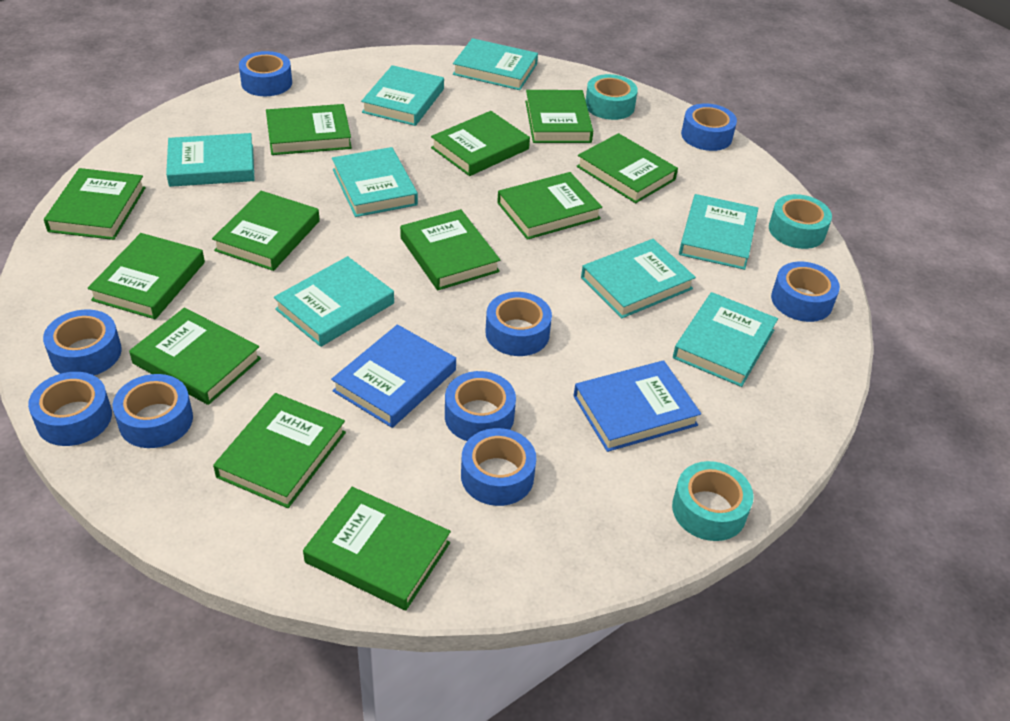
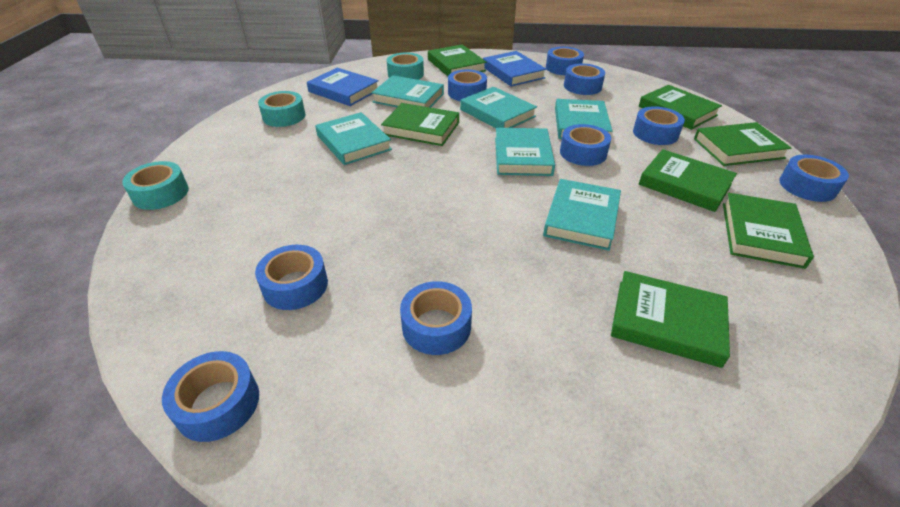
green book: [44,168,146,240] [88,233,205,319] [129,307,261,405] [212,191,320,271] [213,393,346,508] [266,104,352,155] [303,487,451,610] [400,209,500,290] [431,111,530,176] [497,172,602,240] [525,90,593,143] [577,133,678,203] = 12 -> [381,103,459,146] [428,44,486,76] [611,271,730,368] [639,85,722,130] [639,149,737,212] [694,122,791,166] [723,193,814,269] = 7
turquoise book: [166,133,255,187] [274,256,394,347] [332,147,418,217] [361,65,444,126] [453,38,538,90] [581,239,696,318] [673,292,778,387] [679,194,758,270] = 8 -> [315,112,392,165] [372,75,444,108] [460,87,537,128] [495,128,555,176] [543,179,621,251] [555,99,612,139] = 6

